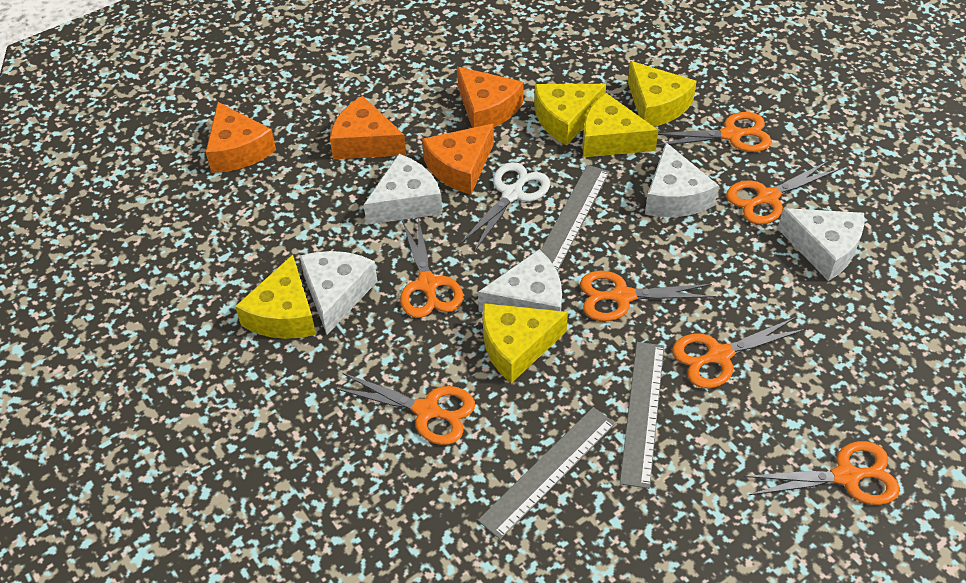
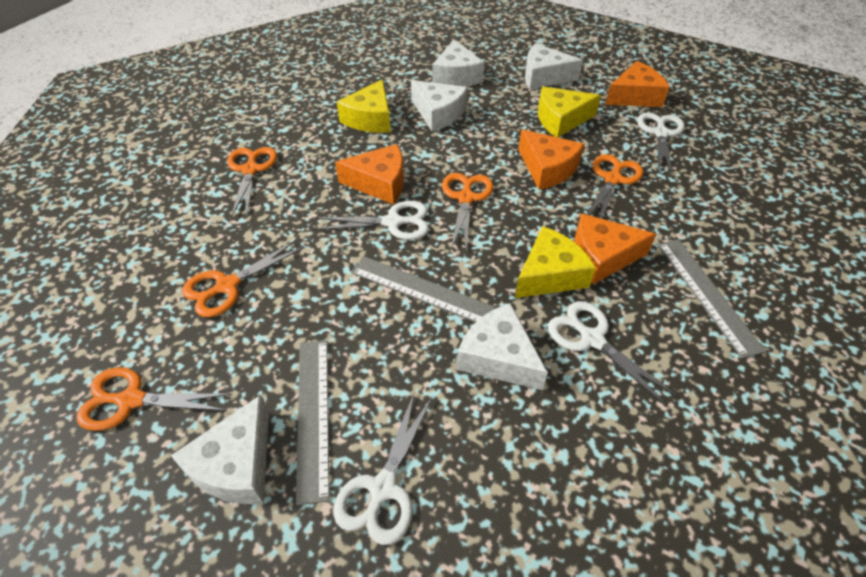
orange scissors: [334,373,475,445] [400,217,463,318] [580,271,715,321] [656,112,772,152] [672,317,806,388] [726,161,840,225] [744,441,900,505] = 7 -> [76,367,233,431] [182,240,304,317] [227,147,277,218] [442,173,493,253] [588,154,643,219] = 5
white scissors: [460,162,550,251] = 1 -> [314,201,429,240] [333,391,432,545] [548,301,678,407] [637,112,685,176] = 4
yellow cheese: [235,255,316,339] [483,303,568,383] [534,84,606,145] [582,93,659,157] [628,61,697,127] = 5 -> [337,79,391,133] [515,226,596,298] [538,86,601,137] = 3

